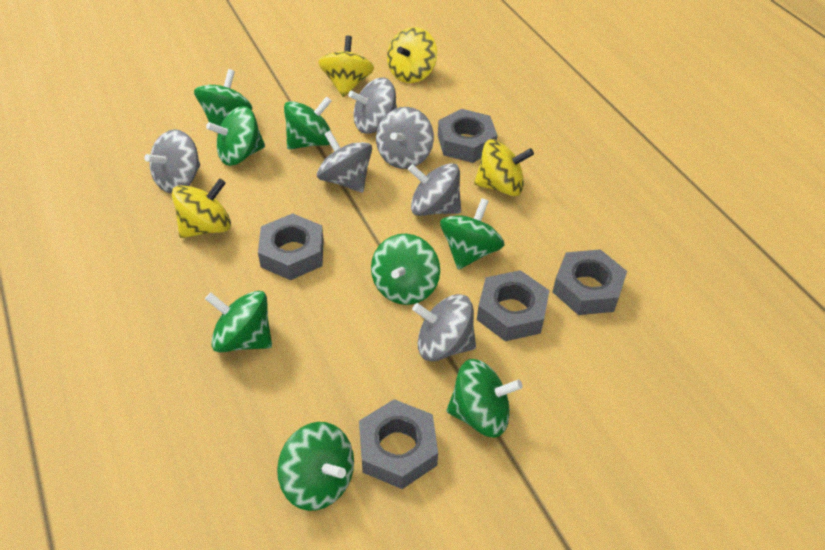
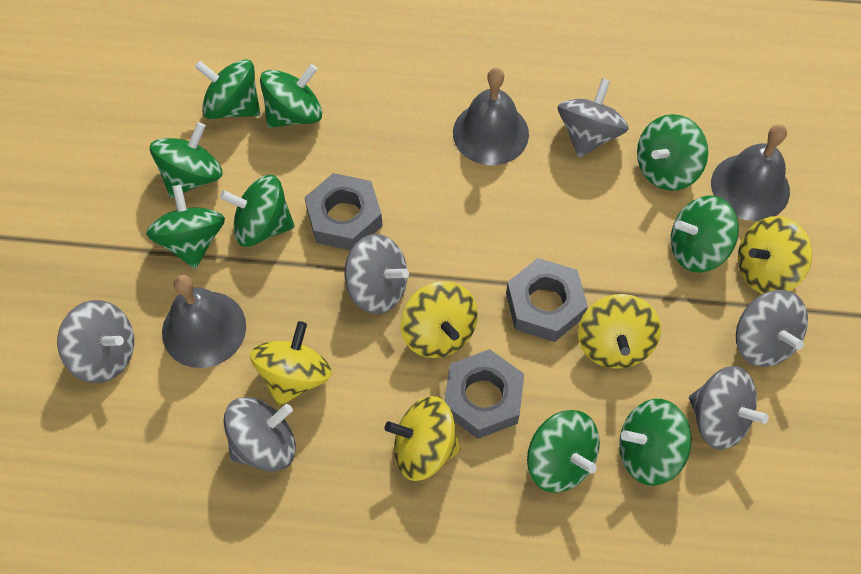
green spinning top: [194,69,252,126] [205,291,272,352] [206,106,265,166] [277,422,354,511] [284,96,331,149] [371,234,440,305] [440,198,504,270] [447,359,523,438] = 8 -> [146,185,225,269] [150,122,223,198] [195,59,260,119] [220,175,295,247] [260,64,322,128] [527,410,600,493] [619,399,692,486] [637,114,708,191] [671,196,739,273] = 9
grey bell: none = 0 -> [162,275,246,368] [453,68,529,165] [711,124,790,221] = 3
grey nut: [258,213,324,280] [359,399,438,489] [438,109,497,163] [477,270,550,341] [553,249,627,315] = 5 -> [304,173,383,250] [444,349,524,439] [506,258,588,342] = 3
yellow spinning top: [172,179,231,238] [318,36,374,97] [387,27,437,83] [474,139,534,196] = 4 -> [250,321,332,406] [385,396,461,481] [401,281,478,358] [578,294,661,369] [738,216,812,294] = 5

